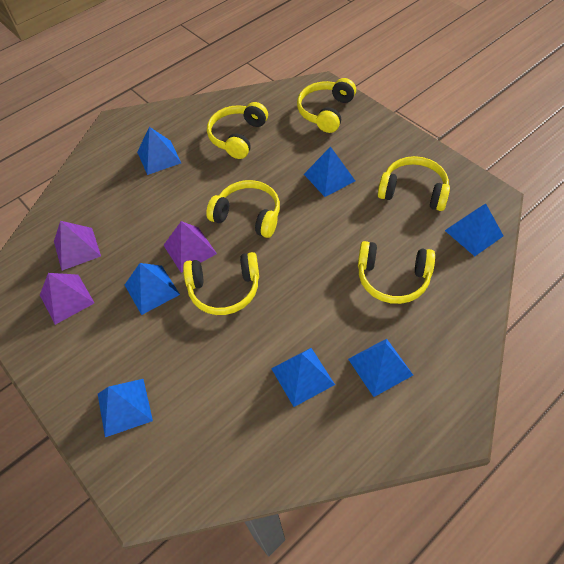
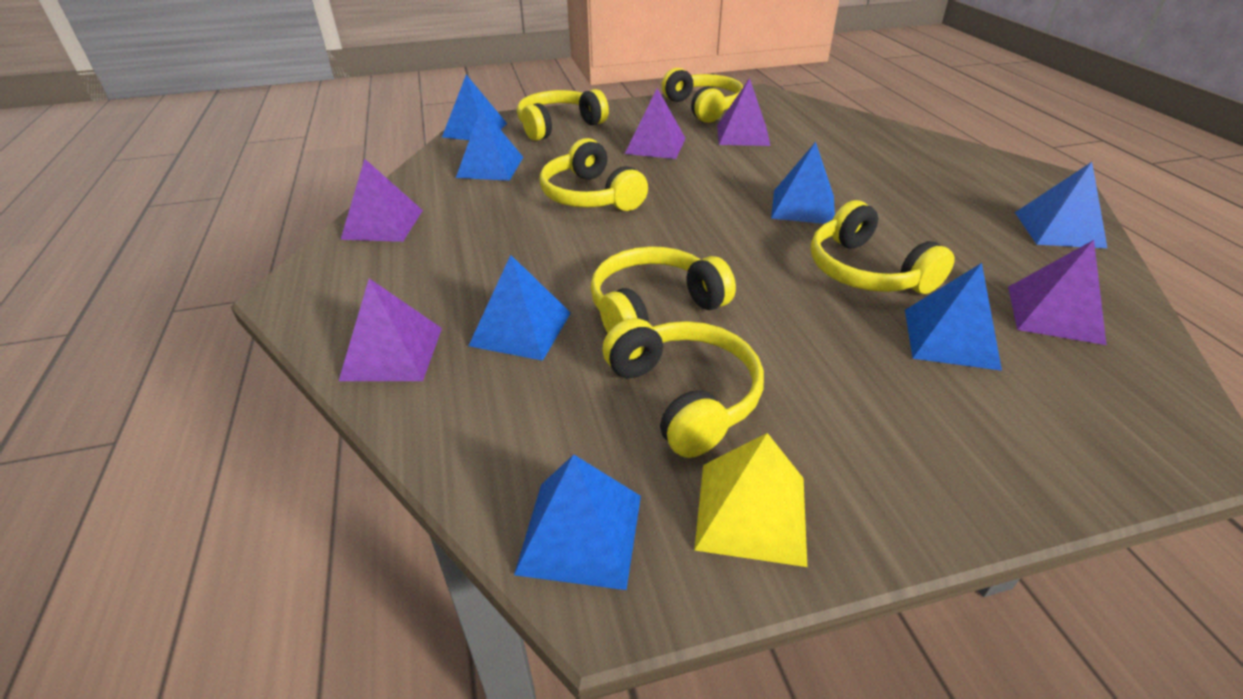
purple pyramid: [40,273,94,325] [54,221,101,271] [163,221,217,273] = 3 -> [339,278,442,381] [340,159,423,242] [625,88,686,159] [717,78,771,146] [1008,240,1107,345] = 5
yellow pyramid: none = 0 -> [694,433,807,567] = 1

